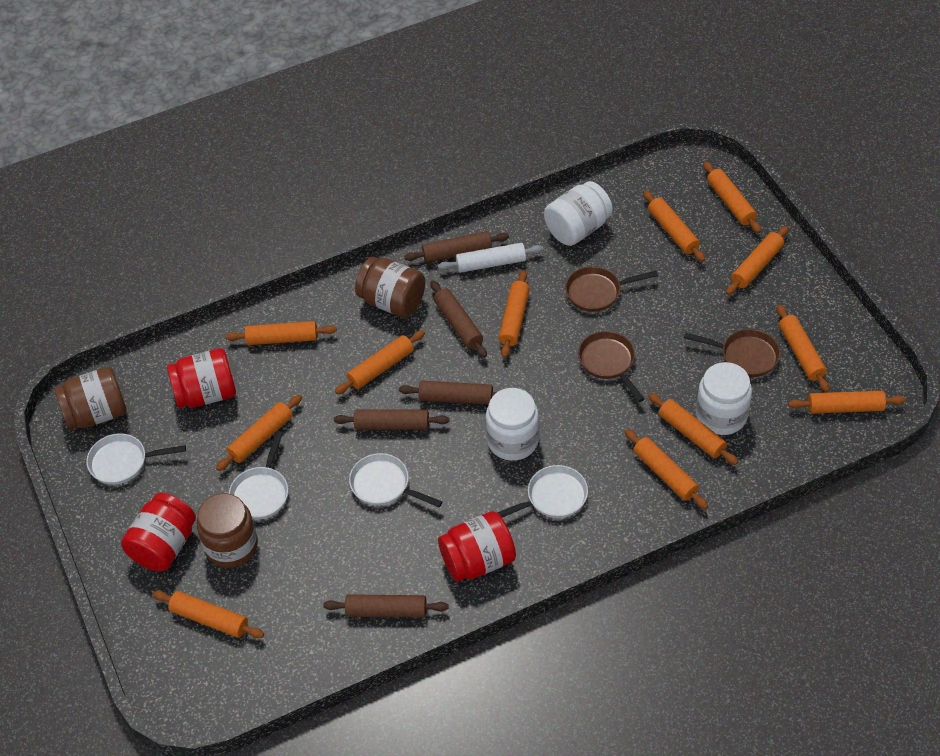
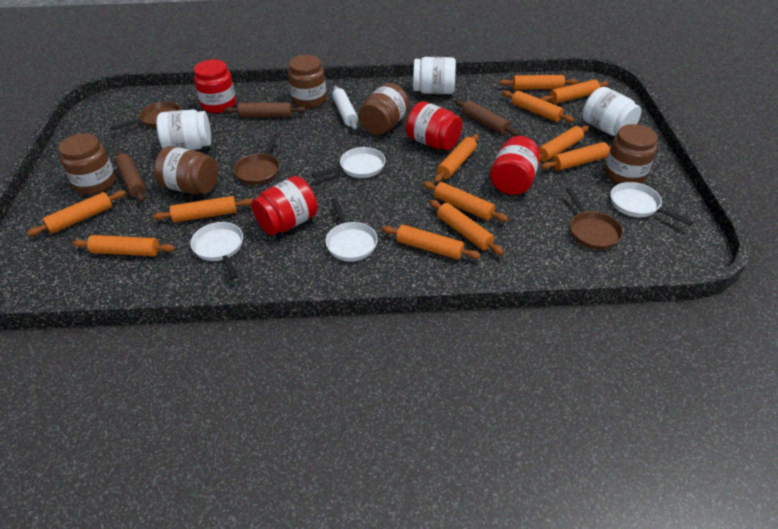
brown jar: [55,367,127,430] [197,493,258,568] [355,257,425,318] = 3 -> [58,133,116,195] [154,146,218,194] [288,55,326,108] [359,83,409,135] [605,124,658,184] = 5
brown rolling pin: [323,594,448,618] [334,409,449,430] [399,381,497,404] [404,231,509,263] [430,280,487,358] = 5 -> [115,151,146,202] [224,102,306,117] [455,99,519,136] = 3
red jar: [121,493,196,572] [167,348,236,408] [438,511,516,582] = 3 -> [194,60,236,113] [251,176,318,235] [406,101,462,150] [490,136,540,195] = 4

